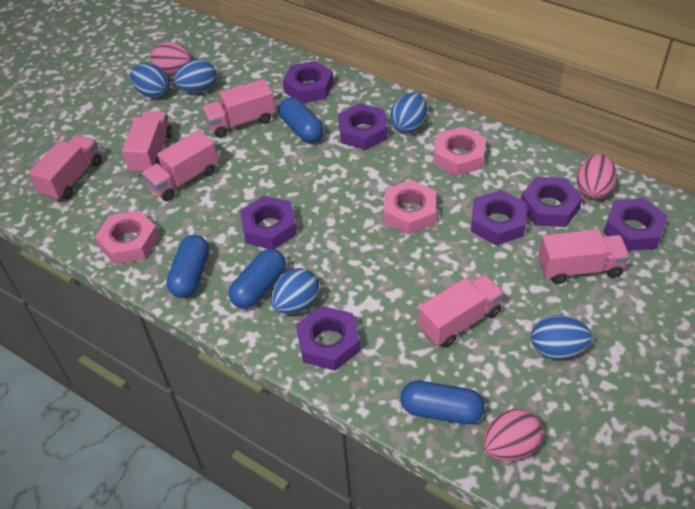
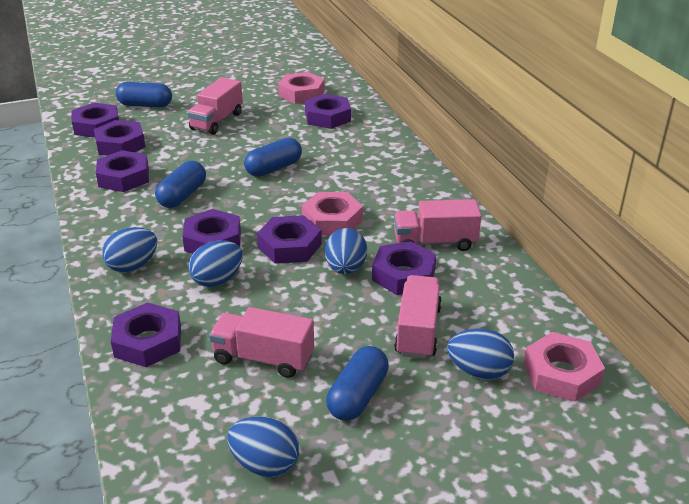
pink egg: [151,42,192,74] [483,409,542,461] [577,154,617,199] = 3 -> none = 0
pink truck: [29,135,102,201] [122,111,172,174] [142,130,218,201] [202,79,276,138] [418,274,504,347] [538,229,630,284] = 6 -> [187,77,243,135] [209,307,314,378] [394,199,481,251] [394,275,442,359] = 4
purple nut: [240,196,297,249] [283,61,333,103] [296,306,361,371] [338,103,388,150] [471,190,527,245] [521,177,583,227] [603,198,668,251] = 7 -> [72,103,119,138] [94,120,146,155] [96,150,149,192] [111,302,181,367] [182,209,241,254] [257,215,322,264] [305,94,351,129] [372,241,436,295] = 8

